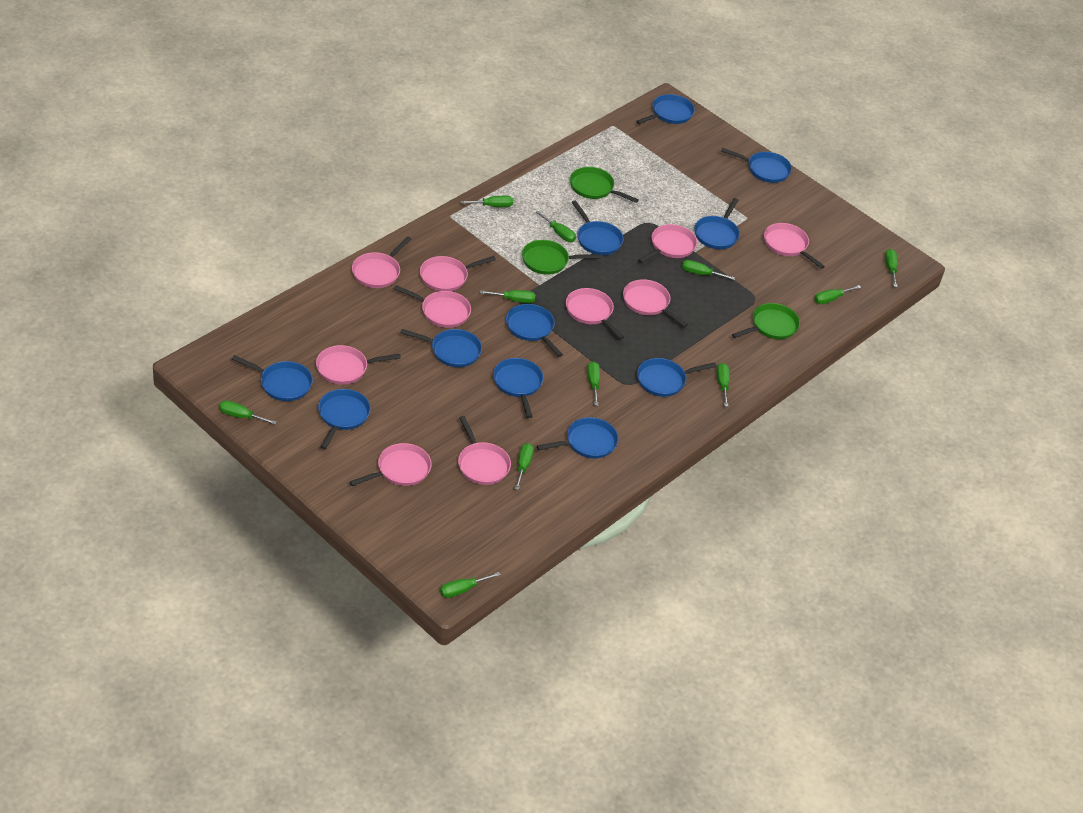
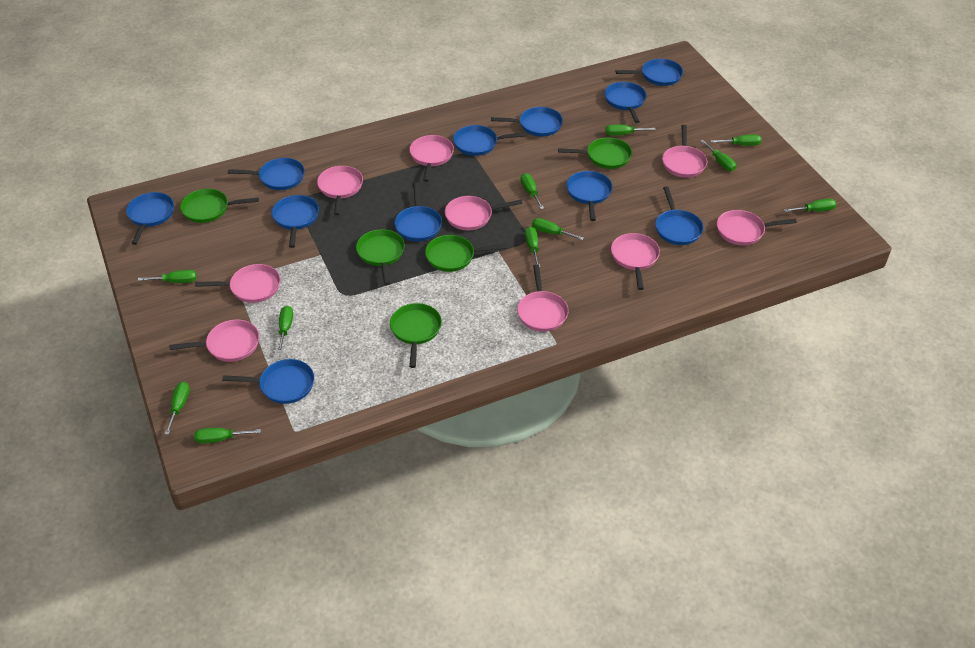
green pan: [522,240,601,275] [570,167,639,203] [732,303,800,339] = 3 -> [180,189,259,223] [356,229,405,285] [390,303,442,368] [425,235,507,272] [558,137,632,169] = 5
pink pan: [316,345,401,385] [350,443,432,486] [352,236,411,288] [394,285,471,328] [420,256,496,291] [458,416,511,485] [566,288,624,339] [623,279,688,327] [638,224,697,263] [764,223,825,269] = 10 -> [169,319,259,362] [195,264,280,303] [317,166,363,215] [409,135,454,182] [445,196,522,231] [517,265,569,332] [611,233,660,290] [662,125,707,178] [717,210,797,245] = 9

